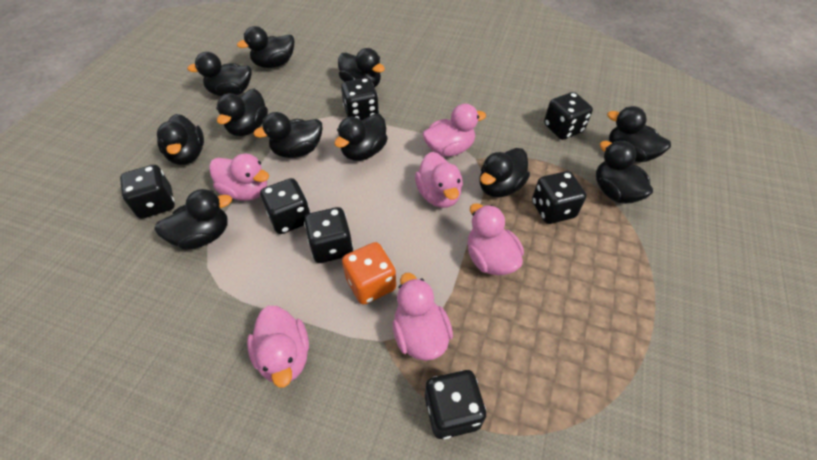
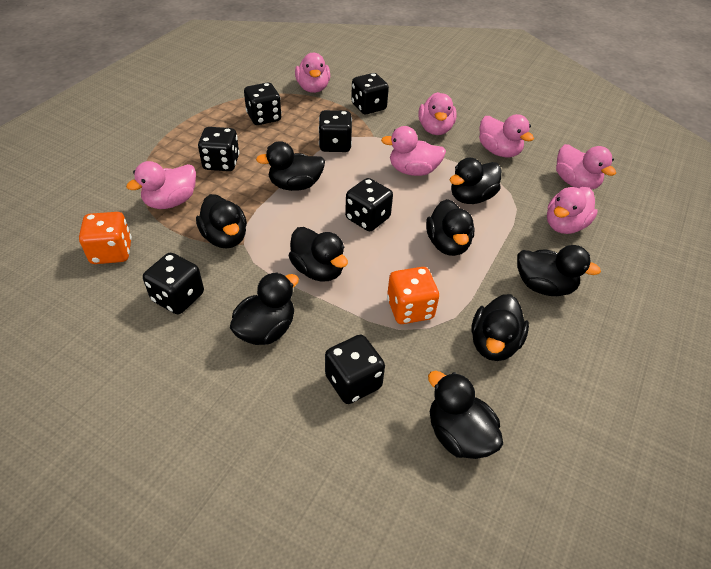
black duck: [154,189,232,250] [157,114,204,165] [187,52,252,96] [216,89,268,136] [237,26,294,68] [253,112,322,158] [334,114,388,161] [338,48,385,88] [480,148,530,197] [596,141,653,204] [607,106,671,163] = 11 -> [196,194,247,249] [230,272,299,345] [256,141,325,191] [289,227,348,282] [426,199,474,256] [428,371,503,459] [449,158,501,204] [471,294,529,361] [517,245,601,296] = 9
orange dice: [342,242,396,305] = 1 -> [79,212,132,264] [387,267,439,324] = 2
pink duck: [209,154,269,201] [247,306,309,388] [392,273,453,361] [415,152,463,208] [423,104,486,157] [468,203,524,275] = 6 -> [126,161,196,209] [295,53,330,93] [381,126,446,176] [418,92,457,135] [479,114,534,157] [547,187,598,234] [556,144,616,190] = 7

